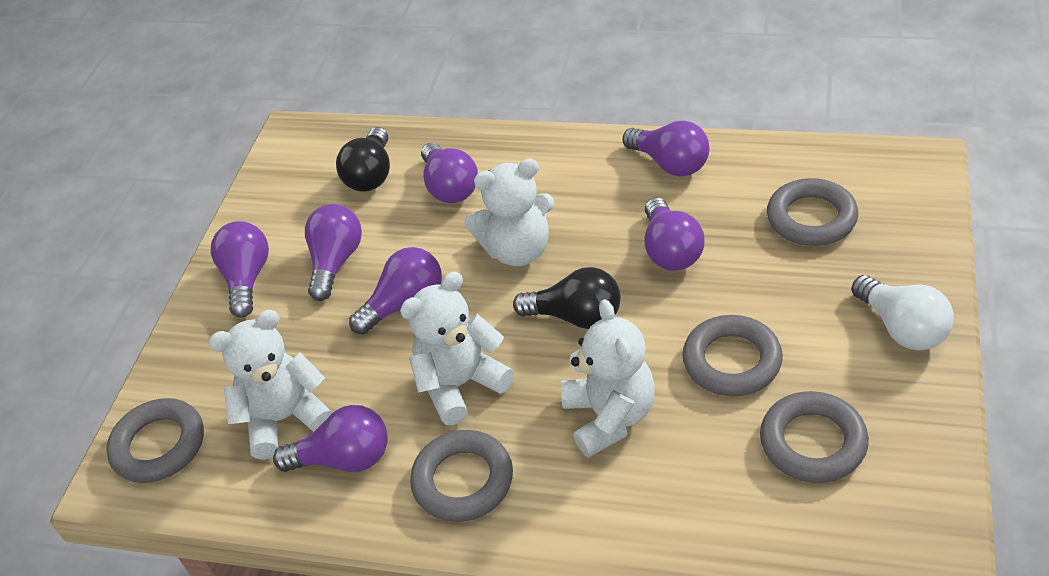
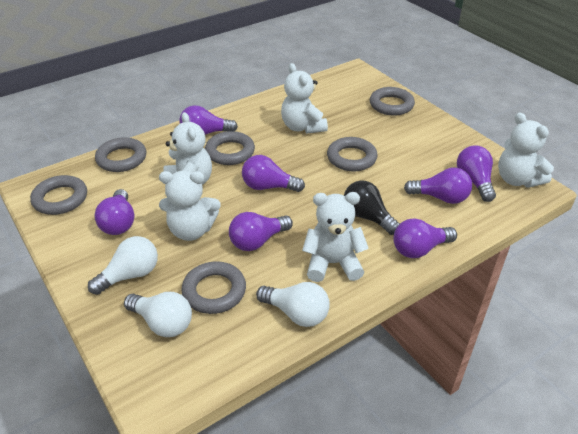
black light bulb: [336,127,390,192] [513,267,621,329] = 2 -> [344,180,400,235] = 1
grey ring: [106,398,204,483] [410,430,513,522] [682,315,783,396] [760,391,869,483] [767,178,858,246] = 5 -> [30,175,87,215] [95,137,146,172] [181,261,246,314] [205,131,255,165] [327,137,378,171] [370,87,415,116] = 6
white light bulb: [852,275,954,350] = 1 -> [88,236,158,295] [124,292,192,337] [256,282,330,327] = 3
white teddy bear: [208,310,333,460] [400,272,514,425] [464,159,554,266] [561,299,655,458] = 4 -> [159,170,220,241] [163,112,212,185] [281,63,328,134] [302,192,369,282] [498,112,554,188] = 5

